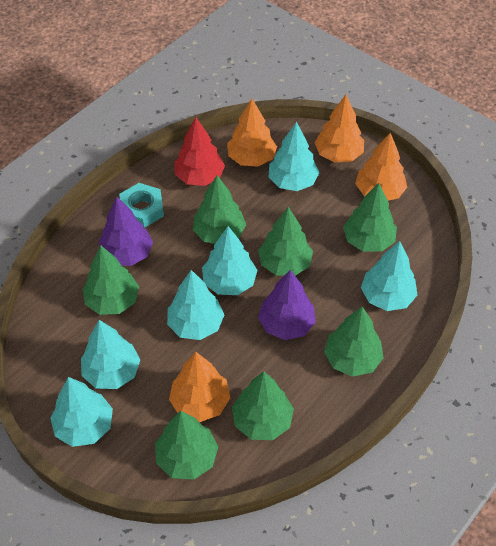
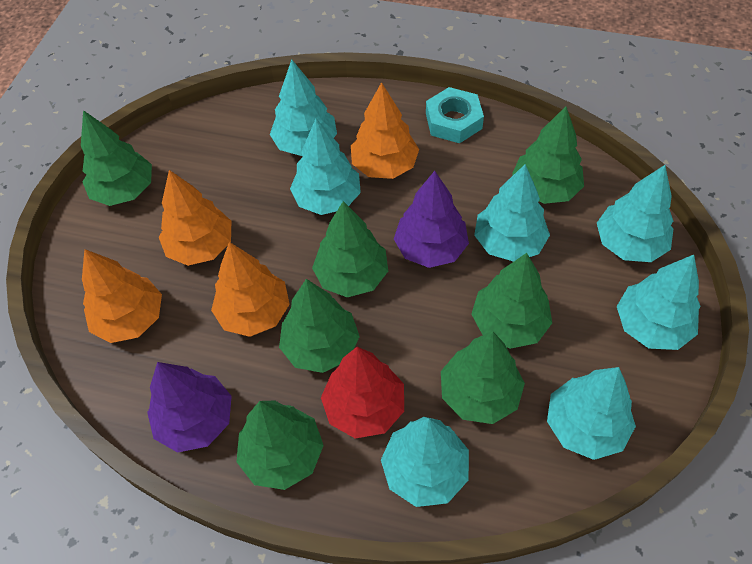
turquoise tree: [50,377,113,447] [81,320,140,389] [167,270,224,340] [202,226,258,295] [269,122,319,191] [361,241,418,311] = 6 -> [270,60,337,156] [290,119,361,215] [381,417,469,507] [474,164,550,262] [547,367,636,460] [597,165,673,262] [617,255,700,350] = 7

